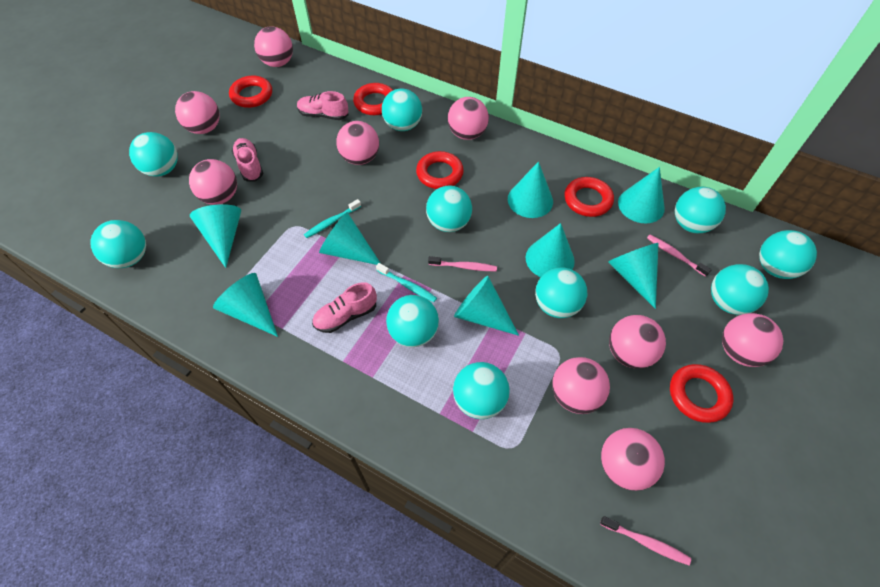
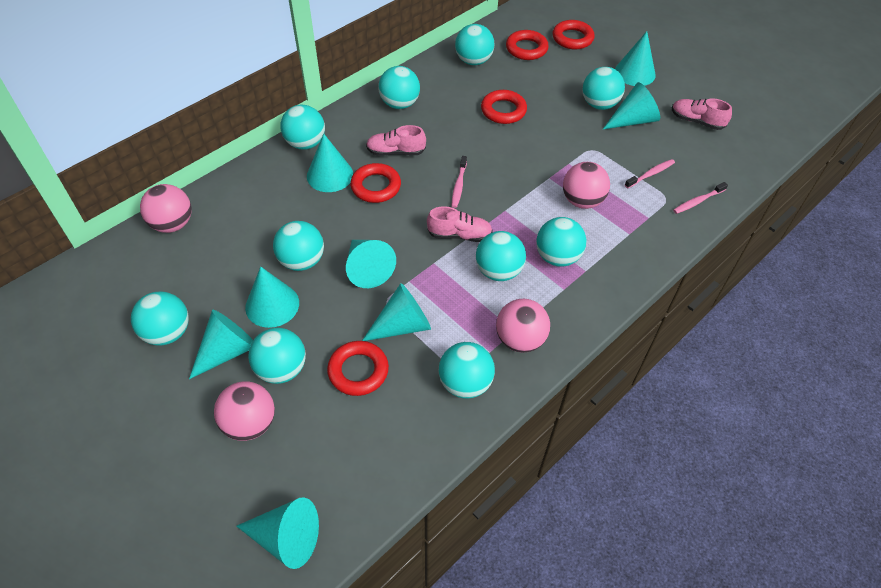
pink ball: [175,91,220,134] [189,159,237,205] [254,26,293,67] [336,121,379,165] [448,97,489,140] [552,357,610,414] [601,428,665,491] [609,315,666,369] [722,313,784,367] = 9 -> [140,184,192,233] [214,381,275,441] [496,299,550,353] [563,162,610,209] = 4
turquoise toothbrush: [304,199,361,238] [376,263,437,302] = 2 -> none = 0

